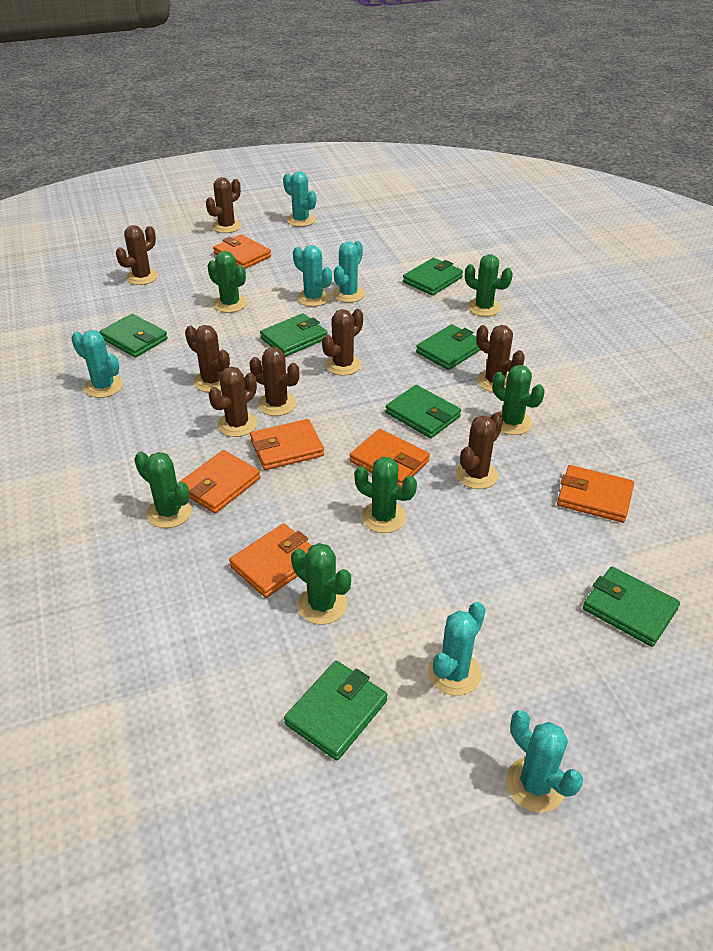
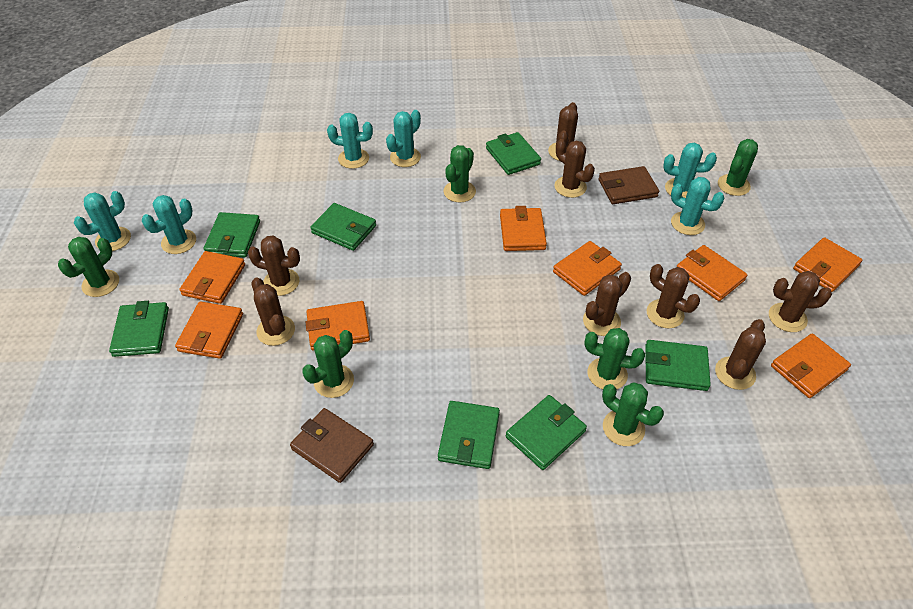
brown wallet: none = 0 -> [290,408,374,483] [598,166,659,204] = 2
orange wallet: [181,450,261,513] [213,234,271,269] [229,523,312,598] [250,419,324,470] [350,429,430,486] [557,465,634,523] = 6 -> [175,302,243,359] [179,251,245,304] [305,301,370,351] [500,206,547,251] [553,241,622,296] [677,245,748,301] [771,334,851,398] [793,237,862,292] = 8

